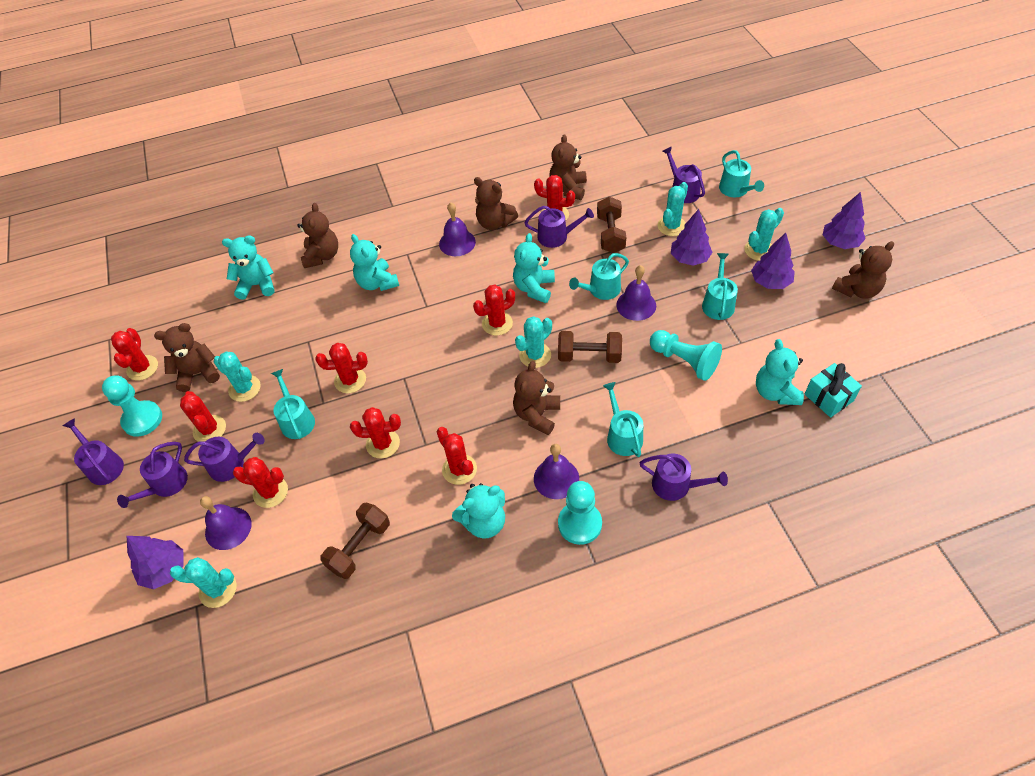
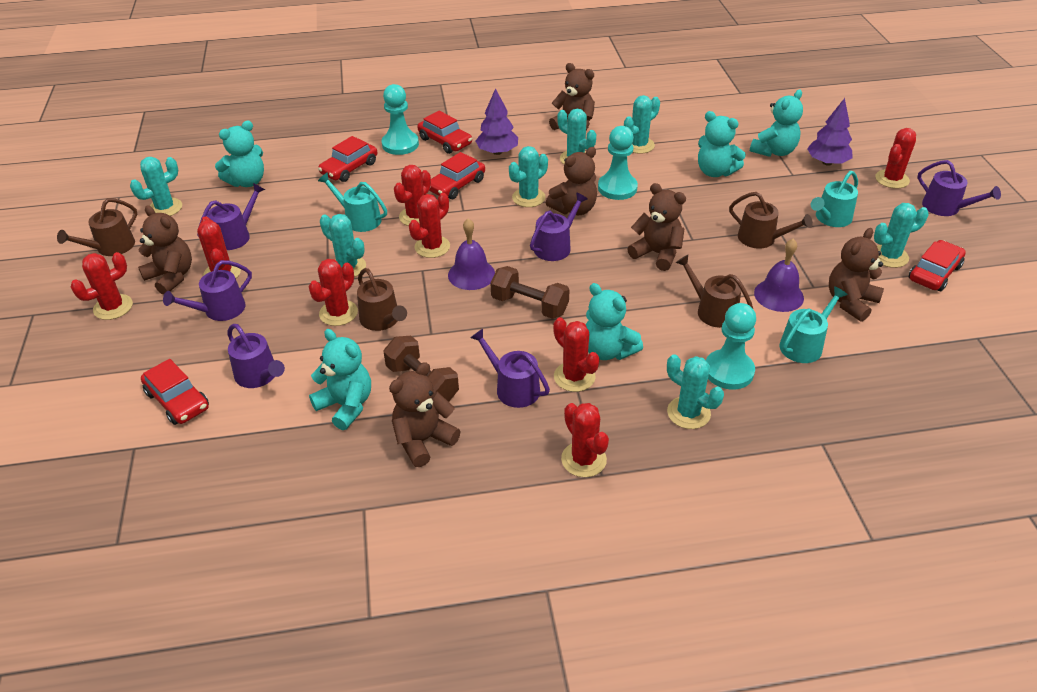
brown dumbbell: [320,502,390,579] [558,331,622,363] [597,197,626,253] = 3 -> [384,336,459,402] [491,266,570,319] = 2
brown watering can: none = 0 -> [57,198,137,256] [357,268,407,331] [676,255,753,328] [729,192,813,249] = 4
purple bell: [200,496,252,550] [439,202,476,256] [534,444,579,499] [616,265,656,321] = 4 -> [448,219,495,290] [754,239,804,312] = 2
purple tree: [127,536,184,589] [671,209,712,266] [751,233,795,289] [822,192,866,249] = 4 -> [476,88,518,155] [807,98,852,166] = 2
red car: none = 0 -> [141,359,209,425] [318,136,377,182] [417,111,472,154] [429,152,485,199] [909,240,966,291] = 5
turquoise cactus: [170,557,237,608] [214,352,261,402] [515,316,552,368] [658,182,688,236] [744,208,784,261] = 5 -> [130,157,182,216] [320,214,366,277] [509,146,548,207] [557,109,596,164] [624,95,660,154] [667,354,724,429] [874,203,929,268] = 7
turquoise gift: [805,363,862,417] = 1 -> none = 0
turquoise watering can: [271,369,315,439] [569,253,629,300] [603,382,643,457] [702,253,738,320] [719,150,764,197] = 5 -> [318,172,387,232] [779,286,848,363] [811,171,858,227] = 3

